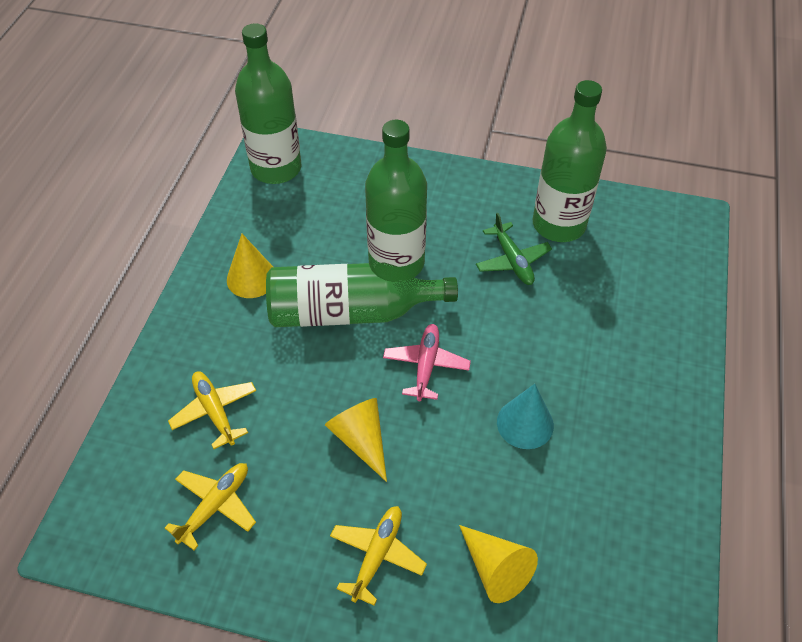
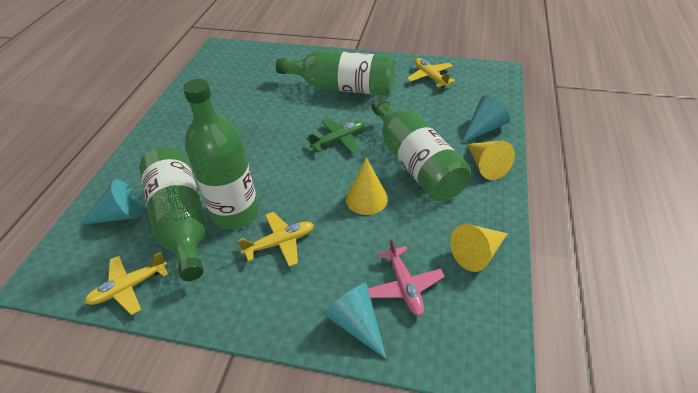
turquoise cone: [497,384,554,449] = 1 -> [79,180,142,225] [323,283,387,360] [461,95,510,143] = 3

